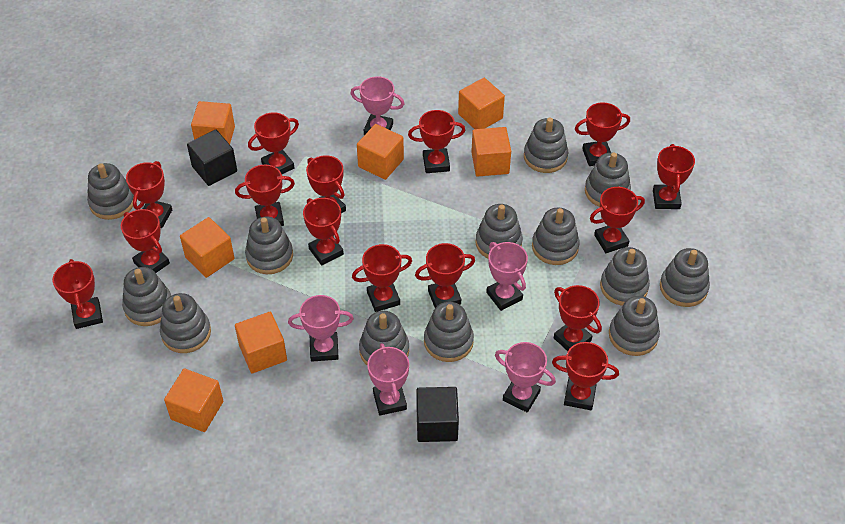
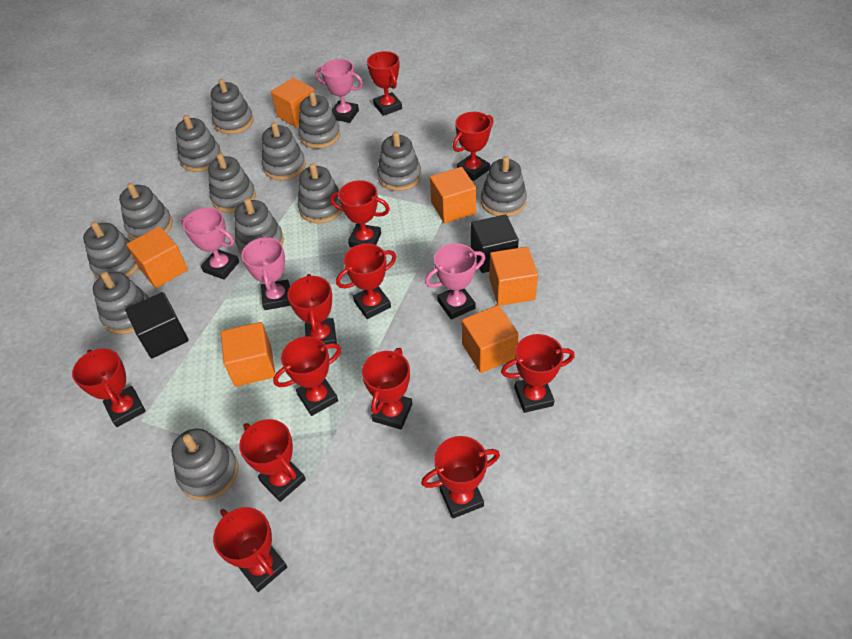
orange cube: [164,369,223,432] [180,217,235,278] [191,101,235,144] [235,312,287,373] [357,124,404,180] [458,78,505,129] [471,127,511,177] = 7 -> [127,226,188,288] [221,322,275,387] [271,78,314,128] [430,167,476,223] [462,305,519,373] [489,247,538,306] = 6
pink trophy: [288,295,354,361] [350,76,404,135] [367,343,409,416] [486,242,528,311] [495,342,556,413] = 5 -> [181,208,239,280] [241,236,291,310] [315,59,363,123] [425,243,485,319] = 4
red trophy: [53,259,103,329] [121,209,170,273] [126,161,172,228] [235,165,295,226] [248,112,299,174] [303,198,344,265] [306,155,346,214] [352,244,412,312] [408,110,465,173] [415,243,475,308] [552,342,619,410] [554,285,602,351] [575,102,630,166] [590,187,645,253] [653,144,695,209] = 15 -> [72,348,146,427] [213,507,287,592] [239,419,306,502] [273,336,341,416] [287,274,337,344] [330,180,390,248] [336,243,396,319] [362,348,412,430] [367,51,402,116] [421,436,500,519] [453,112,493,181] [501,334,575,413] = 12

